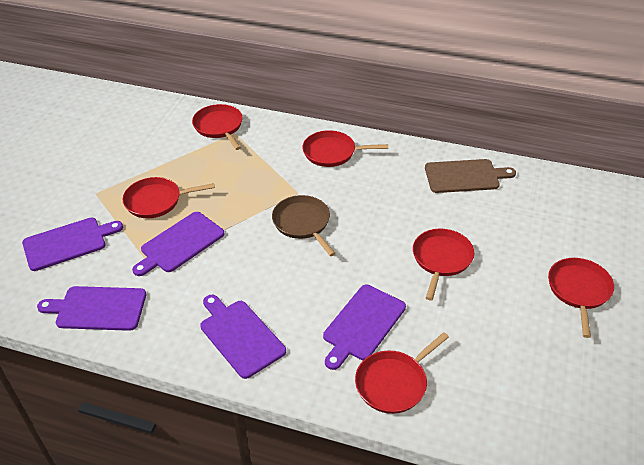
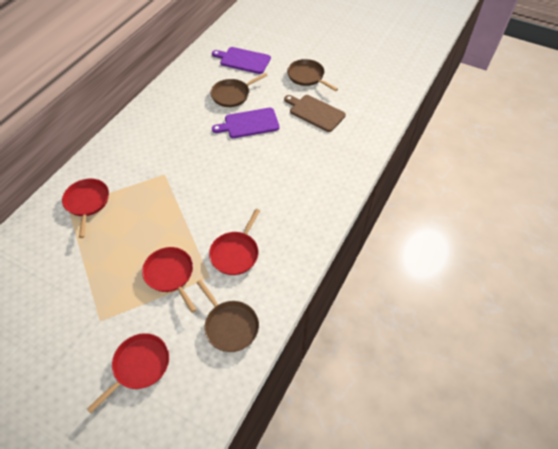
brown pan: [272,195,336,256] = 1 -> [196,279,259,352] [210,73,268,107] [287,59,338,91] = 3
purple cutting board: [22,218,123,271] [37,286,146,331] [132,212,224,276] [200,295,286,379] [323,285,406,370] = 5 -> [212,47,271,74] [212,108,280,138] = 2
red pan: [123,177,215,218] [192,104,243,150] [303,130,388,167] [355,332,449,414] [413,229,474,300] [548,258,614,338] = 6 -> [62,178,109,238] [87,333,169,413] [142,247,197,313] [209,209,260,275] = 4

